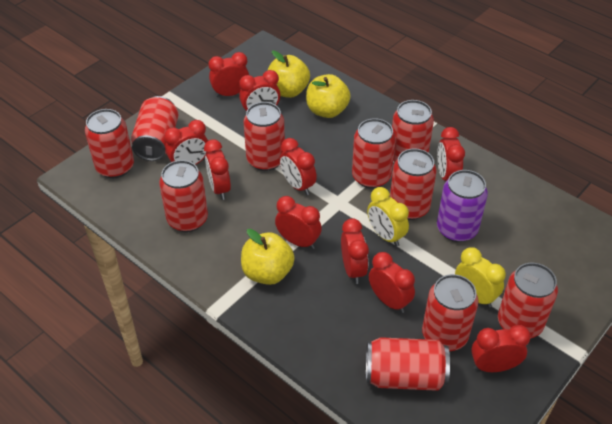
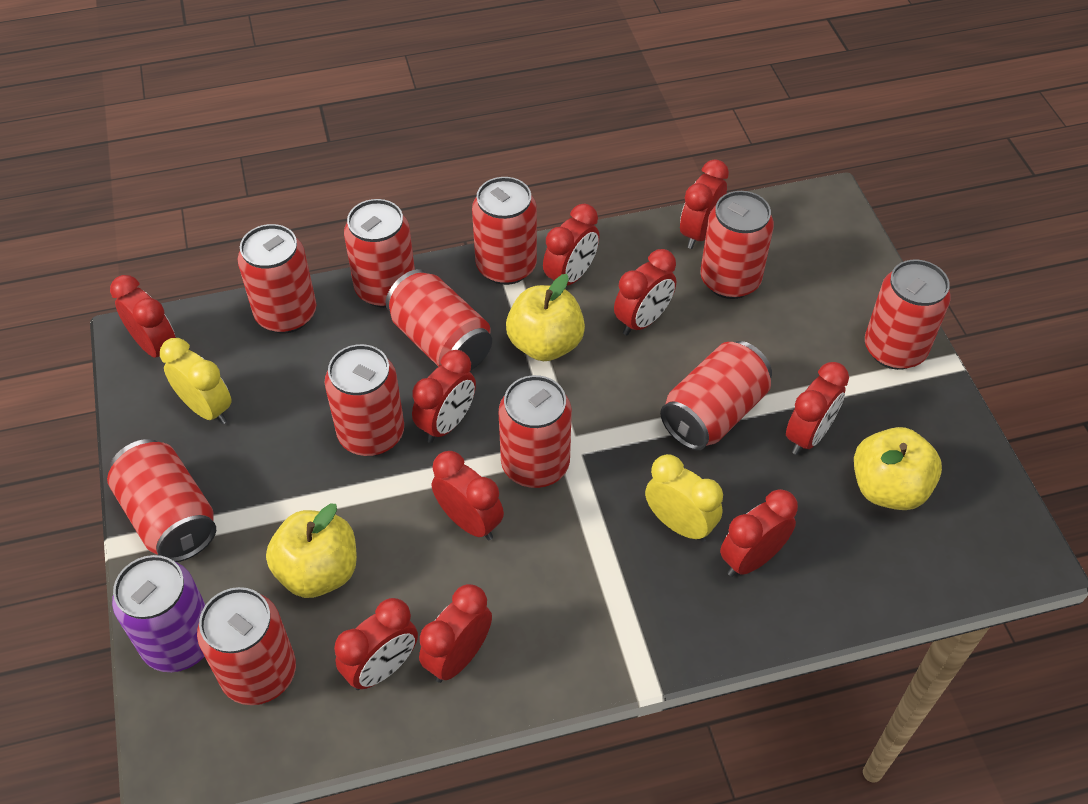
red can: [85,109,134,178] [131,96,179,161] [159,160,208,232] [244,102,285,171] [352,118,396,189] [366,337,450,391] [390,148,436,220] [392,100,434,162] [422,274,479,351] [498,263,558,338] = 10 -> [107,439,216,562] [197,587,296,705] [238,224,316,333] [325,344,404,456] [344,199,415,308] [386,269,492,370] [472,177,537,285] [499,375,572,488] [660,341,772,451] [700,191,774,299] [865,260,951,370] = 11

